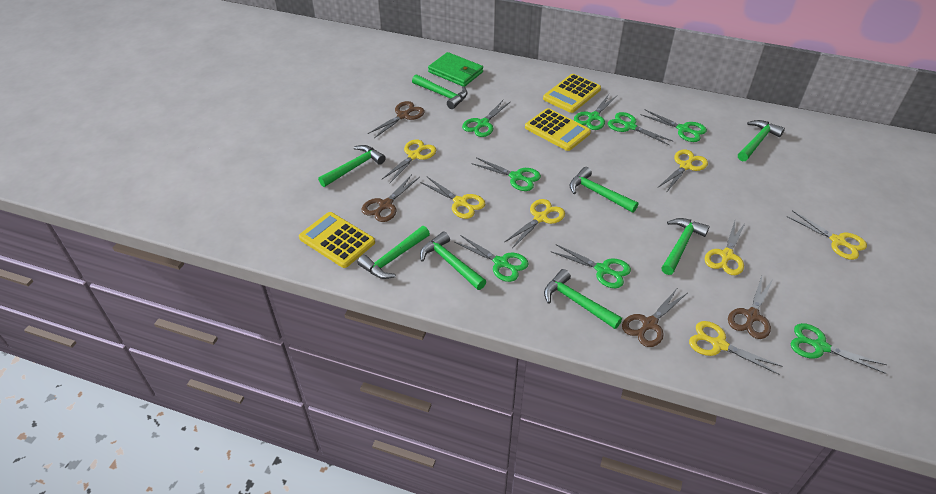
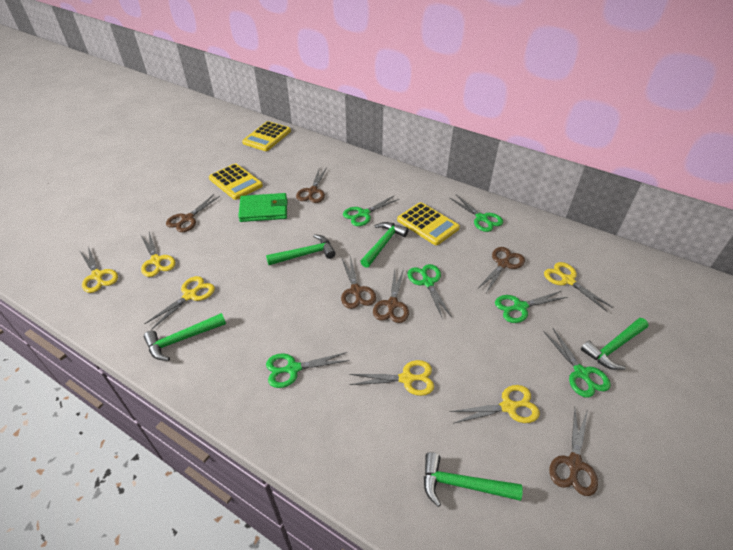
brown scissors: [362,174,420,222] [368,101,425,138] [622,289,687,347] [728,276,773,339] = 4 -> [166,194,220,232] [296,169,326,203] [341,256,376,309] [373,269,409,323] [477,247,525,293] [549,409,598,496] = 6
green hammer: [318,145,386,187] [357,226,430,279] [412,75,468,109] [420,231,486,290] [544,269,622,329] [570,167,638,213] [662,218,710,275] [738,120,785,161] = 8 -> [144,313,226,361] [266,234,336,265] [360,222,409,268] [424,452,523,507] [581,318,649,370] = 5
green scissors: [454,235,529,282] [462,100,510,137] [471,157,541,191] [552,244,631,288] [574,94,617,130] [608,112,673,145] [640,110,707,142] [791,323,887,374] = 8 -> [266,352,350,388] [343,196,399,226] [407,264,452,318] [450,195,503,232] [495,291,568,323] [544,328,611,397] = 6
yellow scissors: [382,139,436,184] [420,177,485,219] [505,199,565,248] [659,149,708,191] [689,321,783,375] [705,221,746,275] [787,210,867,260] = 7 -> [79,247,118,293] [141,232,176,277] [145,276,215,329] [349,360,434,396] [450,385,540,424] [544,262,613,312] = 6

